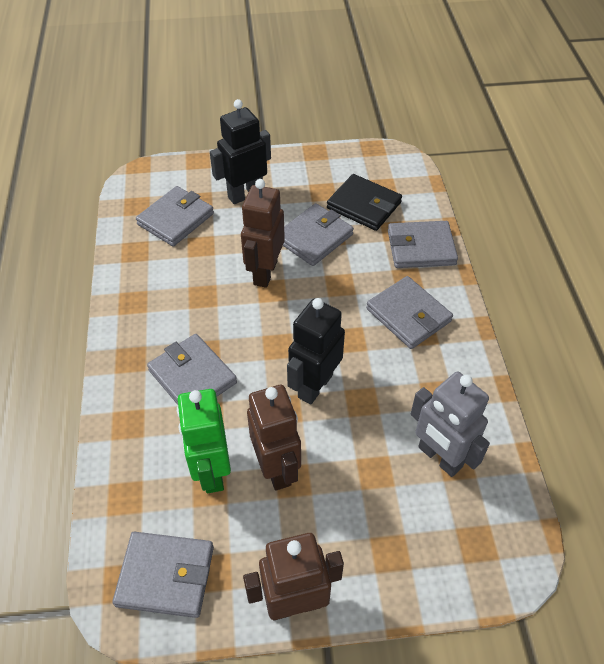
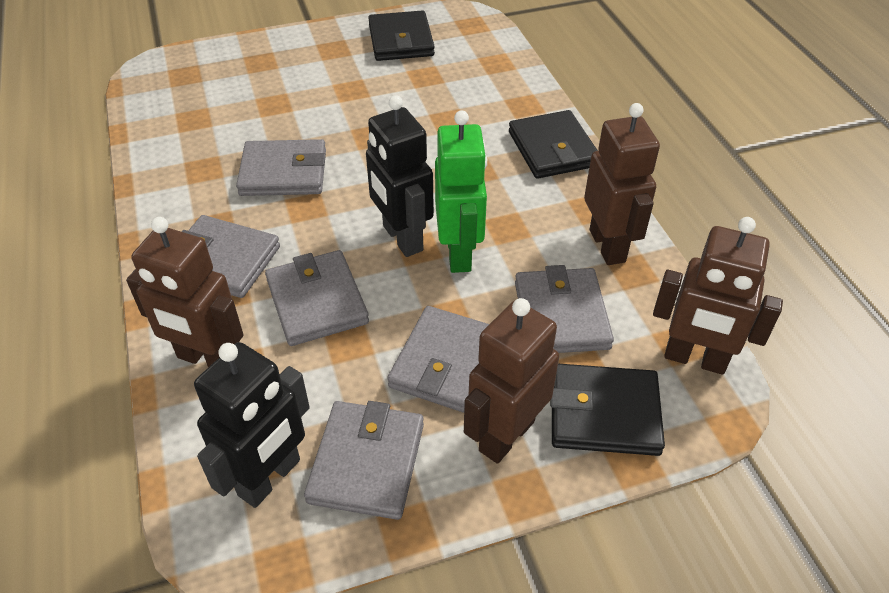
black wallet: [327,174,402,231] = 1 -> [368,10,435,61] [509,110,598,179] [550,364,665,456] = 3
brown robot: [241,179,285,288] [243,533,344,620] [247,385,301,490] = 3 -> [126,217,244,367] [464,298,559,464] [584,103,660,265] [653,217,783,375] = 4
grey robot: [411,372,490,477] = 1 -> none = 0

